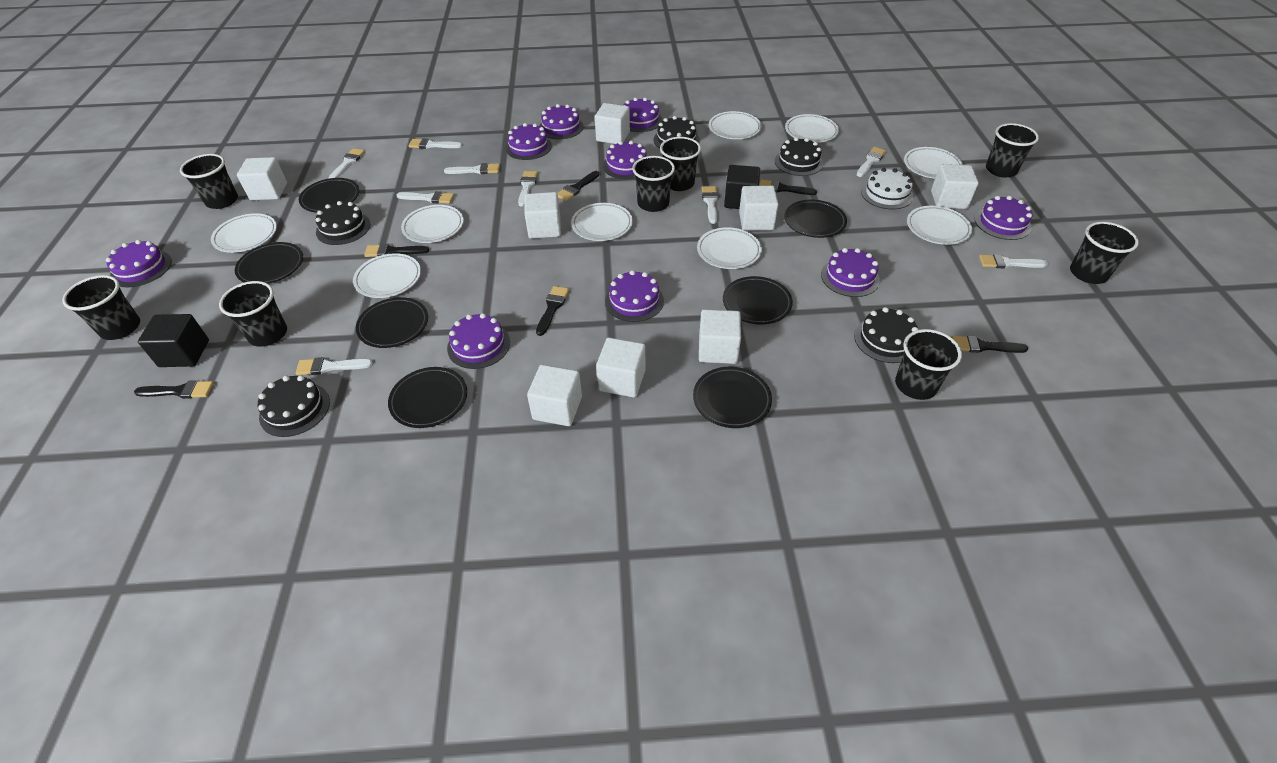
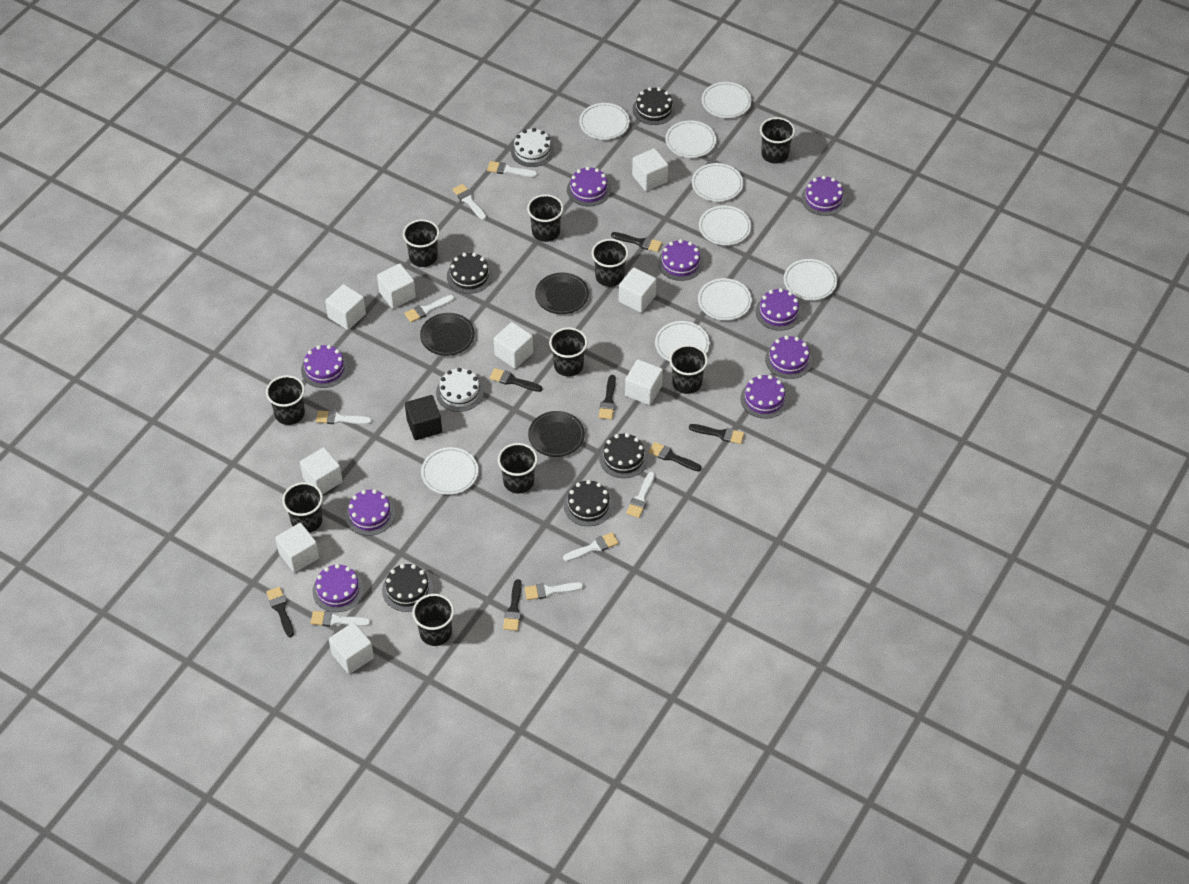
black brush: [134,380,214,399] [364,244,429,257] [536,286,569,336] [557,171,599,201] [759,179,817,195] [951,336,1028,353] = 6 -> [266,587,294,637] [489,368,543,392] [503,579,522,631] [599,375,616,420] [611,232,662,252] [648,442,701,471] [689,424,744,444] = 7
black cube: [138,314,209,367] [724,165,760,209] = 2 -> [405,395,442,440] = 1
black cup: [62,275,140,340] [180,154,238,209] [219,281,287,346] [632,156,675,212] [660,137,701,191] [895,329,962,400] [986,123,1039,178] [1070,222,1139,284] = 8 -> [266,375,305,425] [282,482,323,533] [403,219,439,267] [412,594,454,646] [498,443,538,494] [527,194,564,242] [549,327,587,376] [591,239,629,287] [669,345,708,394] [760,117,795,164] = 10
black plate: [235,242,303,284] [299,178,360,213] [356,297,428,348] [388,367,467,428] [693,367,772,428] [723,276,793,325] [784,200,847,238] = 7 -> [420,313,475,356] [528,411,585,457] [535,273,589,314] = 3
white brush: [296,357,373,375] [329,148,365,178] [397,191,454,204] [409,138,462,149] [444,163,500,174] [518,171,538,207] [702,186,718,224] [857,147,886,177] [979,254,1048,268] = 9 -> [311,611,371,627] [316,410,372,424] [405,295,454,322] [452,184,486,220] [487,161,538,177] [525,582,584,600] [563,532,619,561] [626,472,655,518] = 8
white cake: [861,168,913,209] = 1 -> [436,368,484,412] [511,128,555,167] = 2
white cube: [237,157,287,200] [524,192,561,239] [527,365,582,426] [595,103,630,144] [596,337,645,398] [699,309,741,364] [739,186,778,231] [931,164,979,209] = 8 -> [275,523,319,573] [300,447,343,494] [325,284,366,330] [329,622,374,674] [377,264,416,309] [494,322,533,369] [619,267,656,313] [625,359,663,405] [632,148,668,191] = 9

